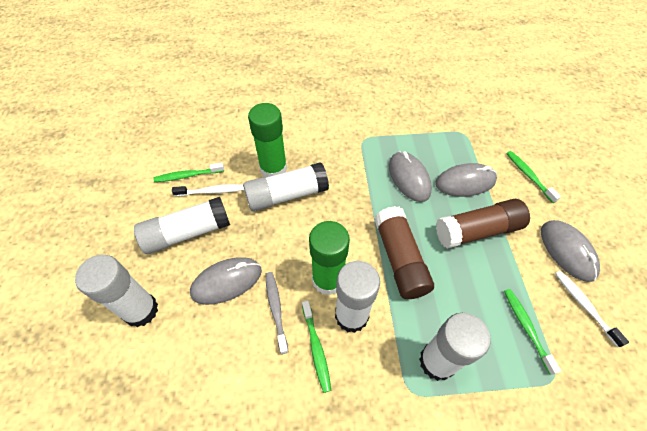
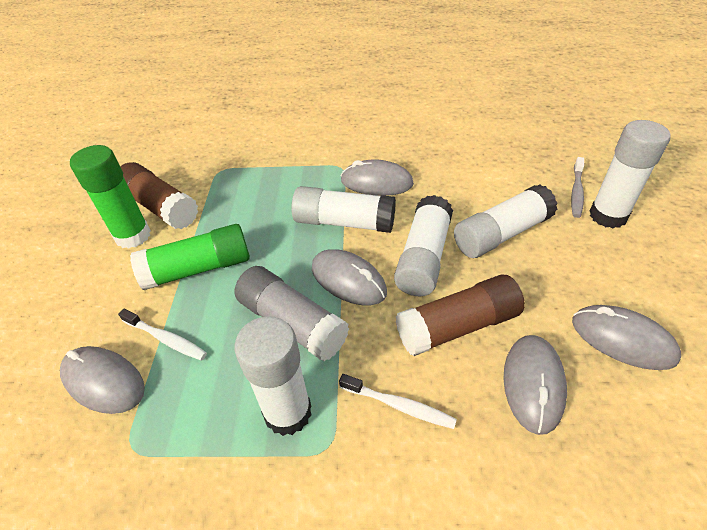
green toothbrush: [154,163,224,182] [302,300,331,393] [504,289,561,375] [506,151,561,203] = 4 -> none = 0
grey glue stick: none = 0 -> [234,266,349,361] = 1
grey mouse: [190,257,262,305] [389,151,432,202] [435,163,497,197] [541,220,600,282] = 4 -> [60,346,145,414] [312,249,387,305] [341,159,414,196] [503,335,567,435] [572,305,681,370] = 5

